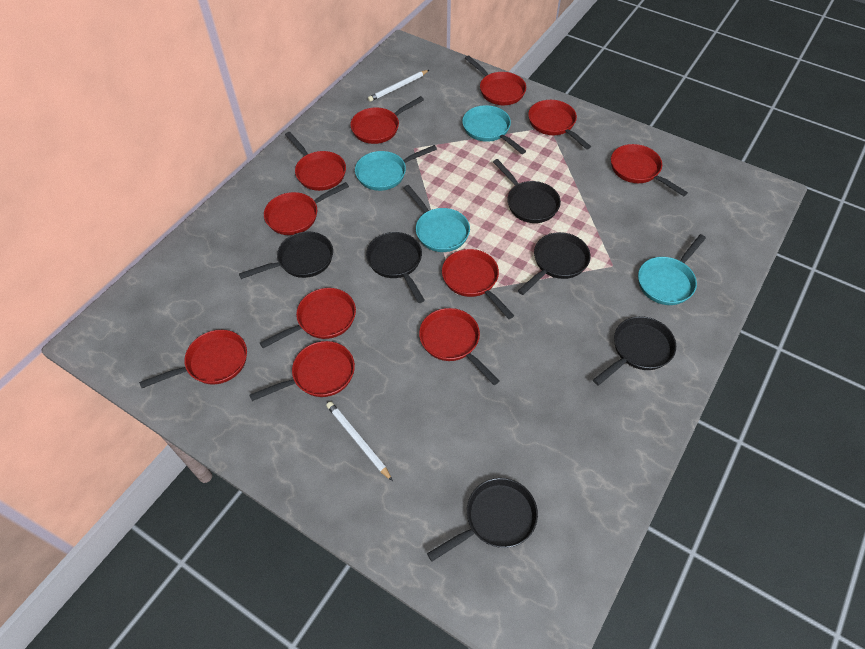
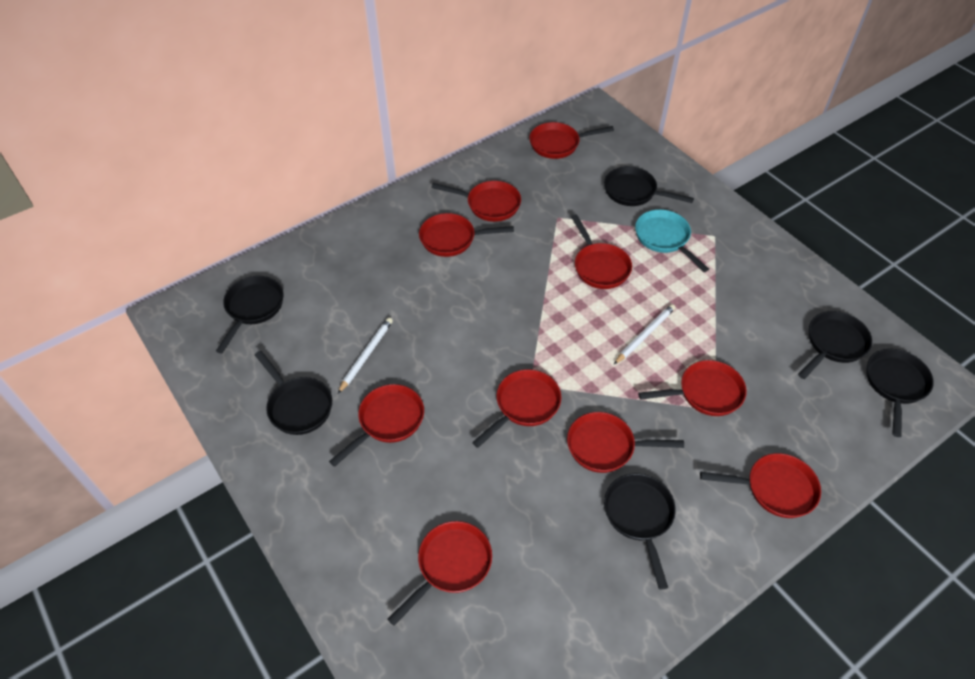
red pan: [139,330,247,388] [250,341,355,401] [260,288,356,348] [264,182,349,235] [285,132,346,191] [350,96,424,144] [419,308,500,385] [442,249,514,319] [465,55,526,105] [528,100,591,150] [611,144,688,196] = 11 -> [329,384,424,467] [388,521,492,626] [419,213,514,257] [431,181,521,222] [472,369,561,448] [529,122,614,159] [567,412,684,473] [571,214,632,289] [638,360,747,416] [700,453,821,518] = 10
turquoise pan: [355,145,437,191] [404,185,470,252] [462,105,526,154] [638,234,706,305] = 4 -> [635,209,709,272] = 1

